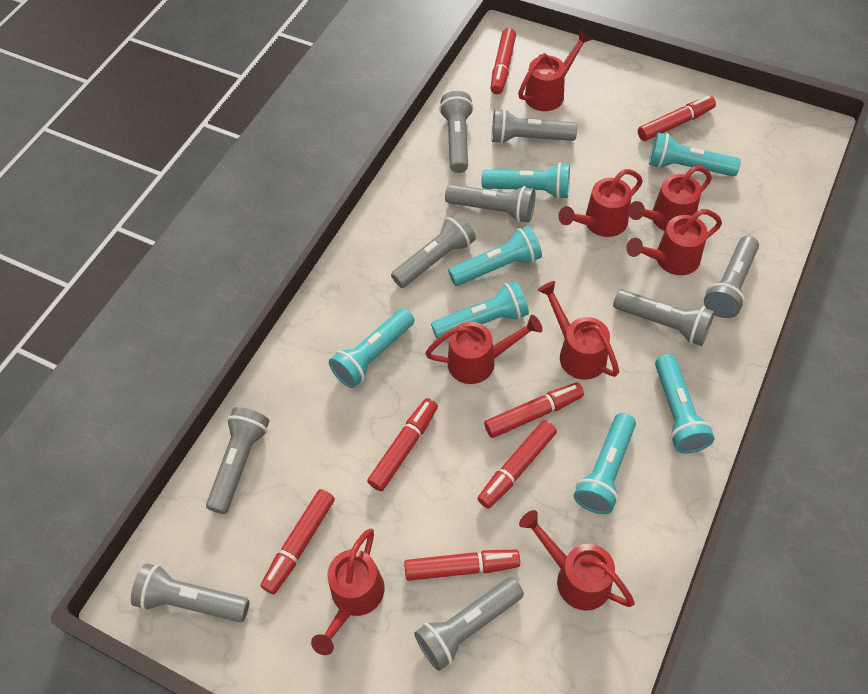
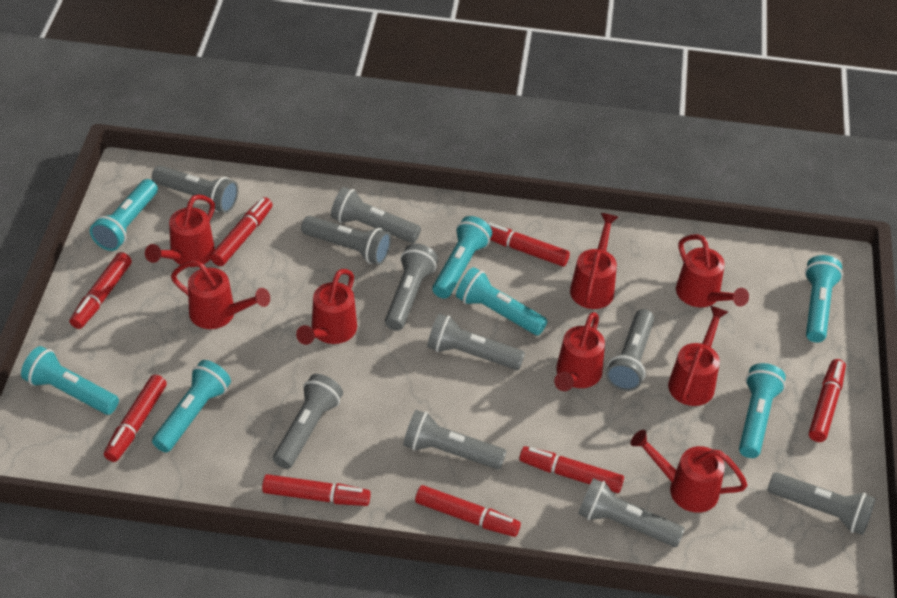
grey flashlight: [131,563,250,622] [206,407,269,514] [391,213,476,288] [414,577,524,671] [439,91,473,173] [445,184,535,223] [492,109,577,144] [613,289,715,346] [704,236,759,318] = 9 -> [152,166,238,213] [273,374,343,469] [301,216,391,265] [331,187,421,243] [385,243,438,331] [403,410,507,470] [427,313,525,370] [578,478,685,547] [606,309,655,391] [768,472,876,535] = 10
red marker: [260,489,335,594] [367,398,438,491] [404,550,520,581] [477,420,557,509] [484,383,584,438] [490,28,516,94] [638,96,716,141] = 7 -> [70,252,132,329] [104,375,167,462] [210,197,273,266] [262,474,371,506] [415,485,521,537] [487,222,570,267] [519,446,624,493] [809,359,846,442] = 8

